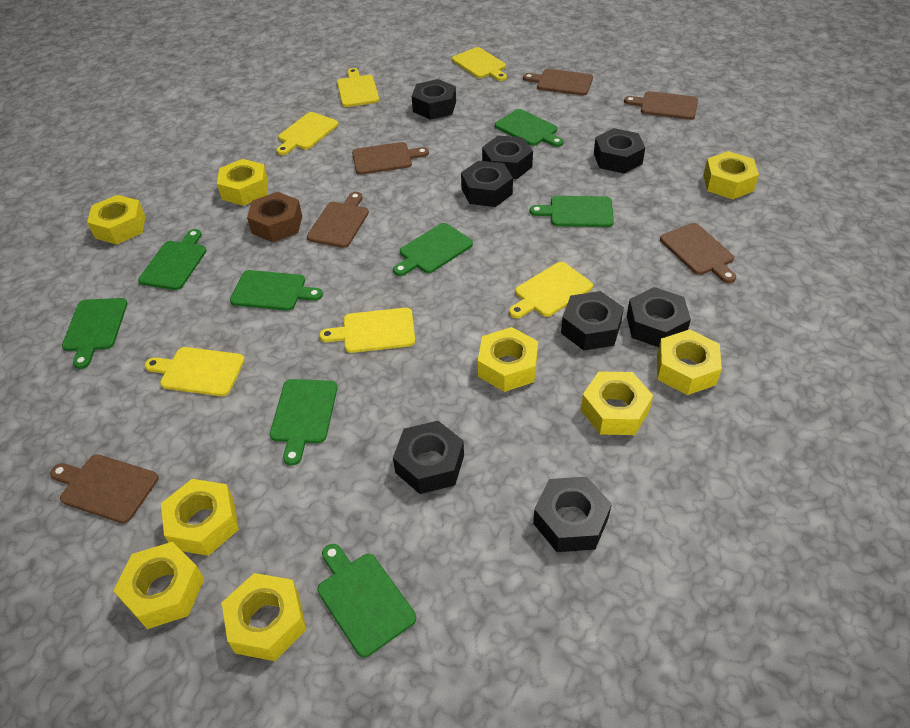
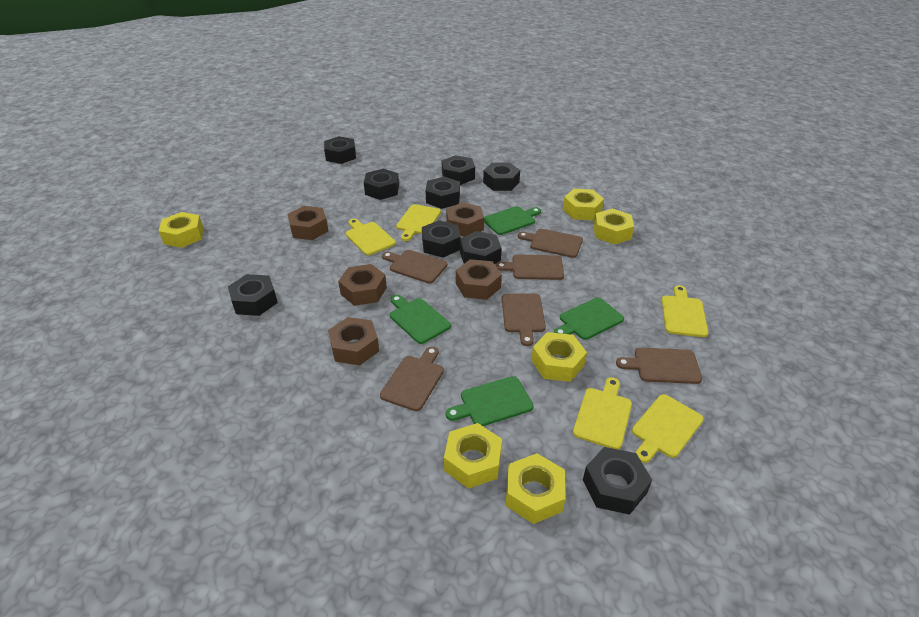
black nut: [393,421,464,494] [412,79,456,120] [461,161,513,207] [482,136,533,179] [533,477,612,552] [561,291,624,351] [594,128,645,174] [627,287,691,347] = 8 -> [228,274,278,316] [324,136,356,164] [364,169,399,200] [422,220,460,257] [425,176,460,209] [442,155,475,185] [460,231,502,264] [483,162,520,191] [583,447,652,515] = 9
brown nut: [247,192,302,242] = 1 -> [288,206,328,240] [328,317,379,365] [338,264,387,306] [446,202,484,237] [456,259,502,300] = 5
green cutting board: [62,298,128,369] [138,229,206,290] [230,270,323,311] [270,379,337,466] [317,544,416,657] [393,223,473,276] [495,109,564,147] [530,196,614,227] = 8 -> [390,295,451,344] [446,376,534,426] [484,206,541,235] [554,298,624,340] = 4
yellow cutting board: [145,347,245,396] [276,112,339,155] [319,308,415,353] [337,68,379,107] [452,47,507,81] [509,262,593,318] = 6 -> [346,219,396,255] [396,204,441,241] [573,377,632,450] [632,394,704,463] [662,285,709,337] = 5
yellow nut: [87,195,146,245] [114,542,204,629] [161,479,239,556] [217,159,268,206] [222,573,306,661] [478,327,538,392] [581,371,653,435] [657,329,722,395] [703,151,759,199] = 9 -> [159,212,204,248] [444,423,502,489] [506,453,565,524] [531,332,587,382] [563,189,604,220] [593,209,634,245] = 6

